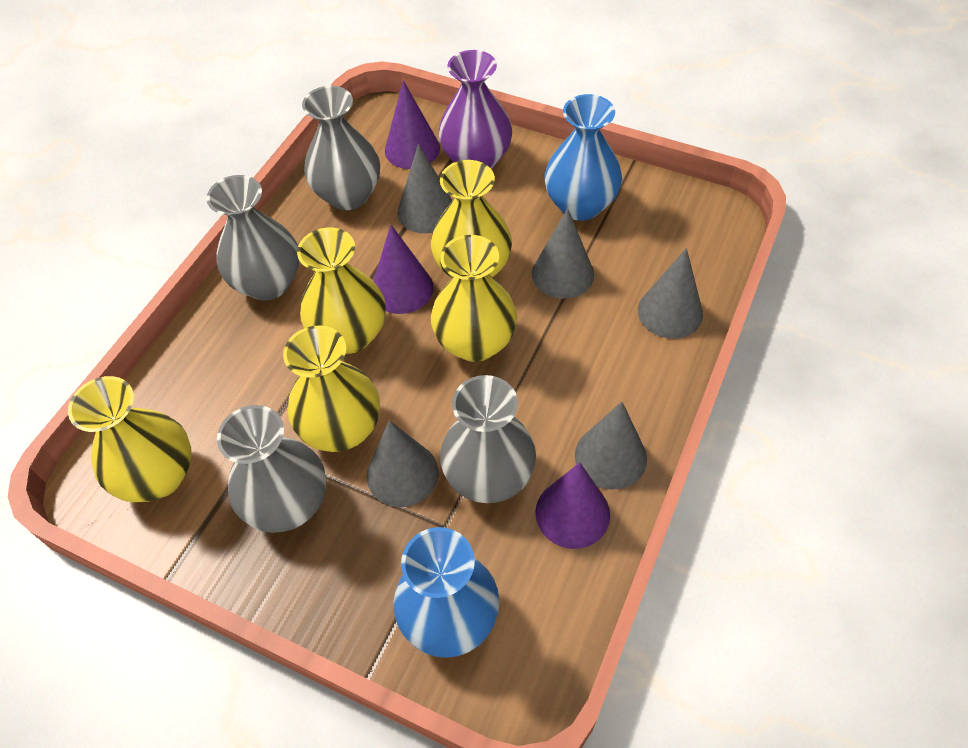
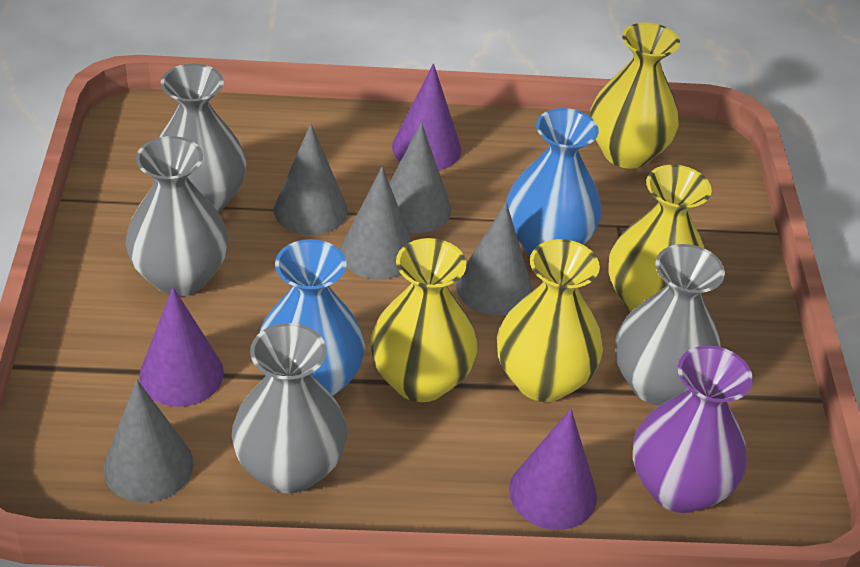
yellow vase: [68,376,192,502] [283,326,380,452] [297,227,386,354] [431,160,512,278] [431,235,517,362] = 5 -> [370,238,477,402] [497,239,603,402] [590,23,680,169] [609,165,712,312] = 4

